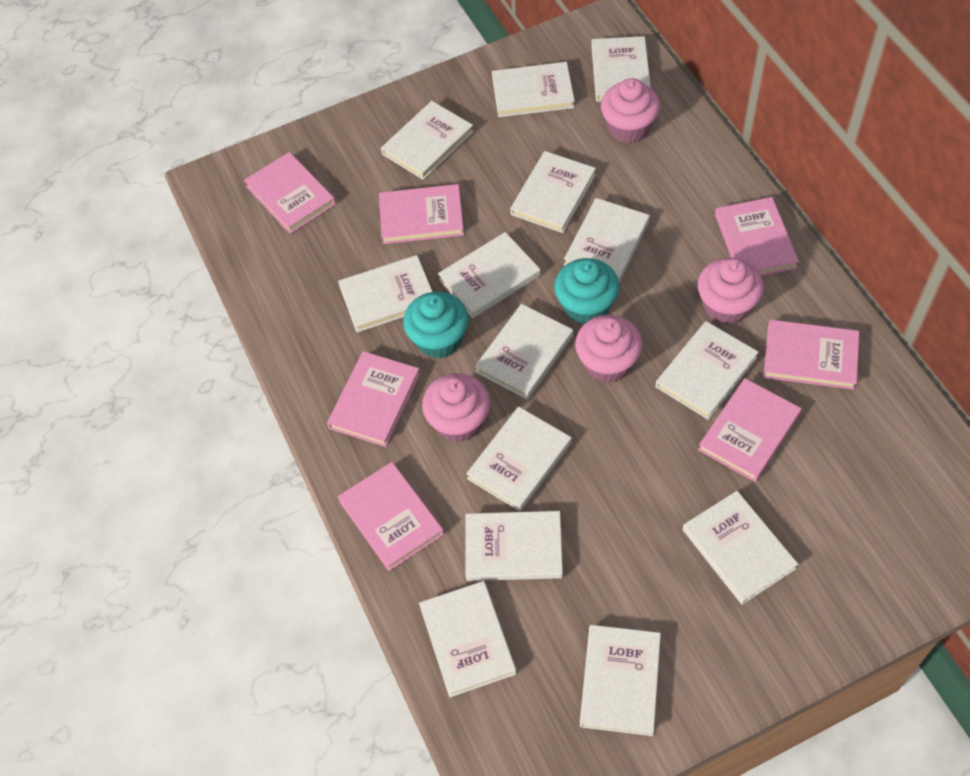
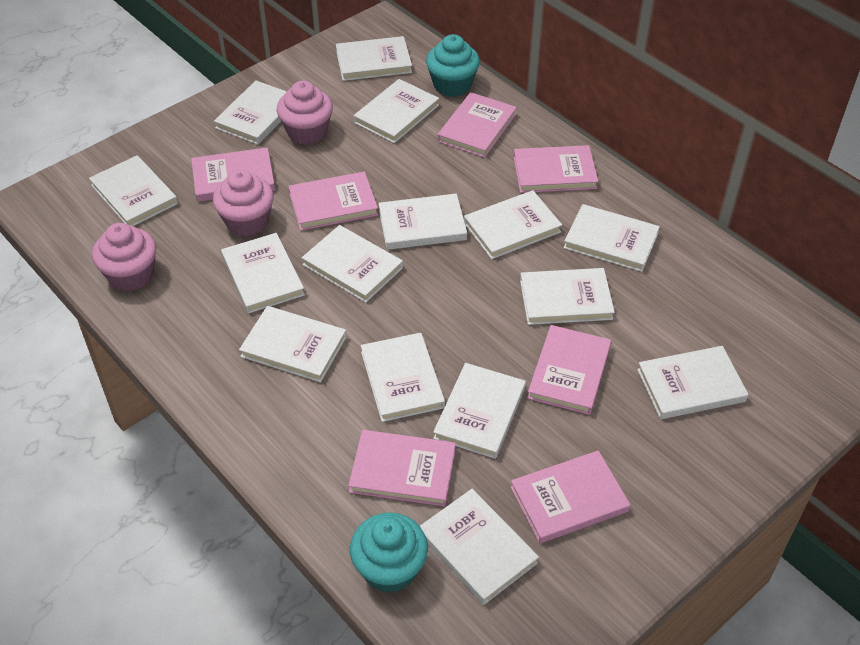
pink cupcake: [422,373,490,442] [575,315,642,383] [601,78,660,144] [698,258,764,324] = 4 -> [92,223,157,291] [213,169,274,236] [277,81,333,145] = 3
white book: [338,255,433,332] [381,101,474,180] [419,581,517,697] [438,232,541,318] [466,406,572,511] [466,511,563,581] [475,304,573,400] [492,62,575,117] [510,151,596,233] [564,198,650,283] [580,625,661,736] [591,36,651,102] [656,321,759,420] [683,491,798,605] = 14 -> [89,155,178,226] [214,80,287,145] [221,233,305,314] [239,306,347,382] [302,225,403,303] [336,36,412,81] [353,79,439,143] [361,333,445,422] [378,194,467,250] [420,489,539,605] [433,363,526,459] [464,190,562,259] [520,268,615,325] [563,204,660,272] [637,346,749,419] = 15

